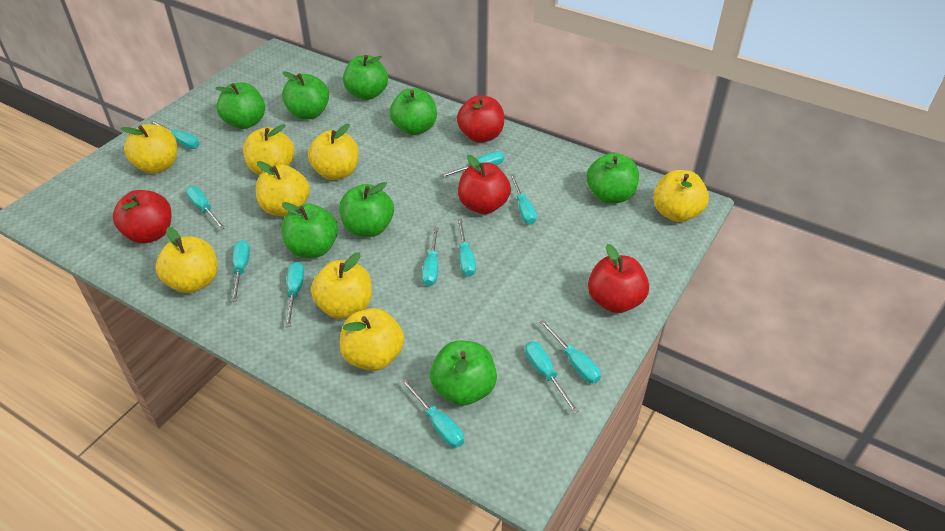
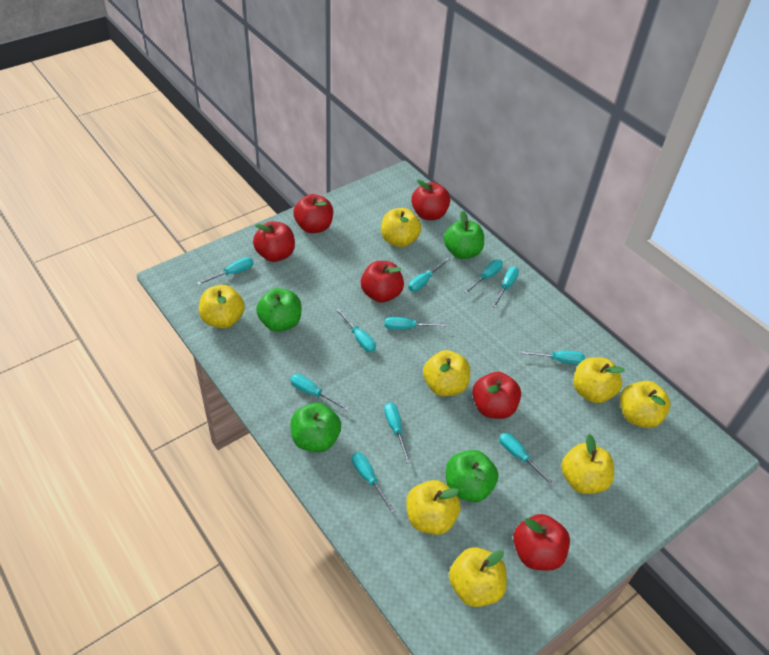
green apple: [215,83,265,129] [281,202,338,258] [282,71,329,120] [339,182,394,237] [343,55,388,100] [390,88,437,135] [430,341,497,406] [587,153,639,204] = 8 -> [256,288,301,332] [290,403,341,452] [444,211,484,259] [446,450,498,502] = 4
red apple: [113,190,172,244] [457,95,504,143] [458,155,511,214] [588,244,649,313] = 4 -> [253,221,295,262] [293,194,333,233] [361,261,404,303] [411,180,450,220] [472,372,521,419] [513,514,570,571] = 6

